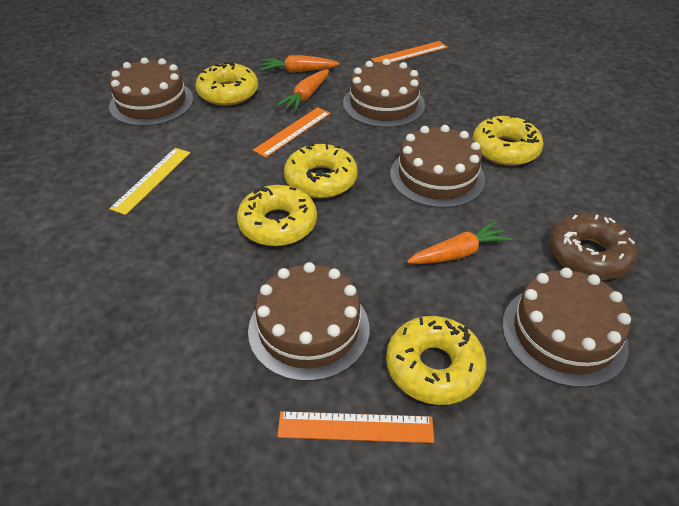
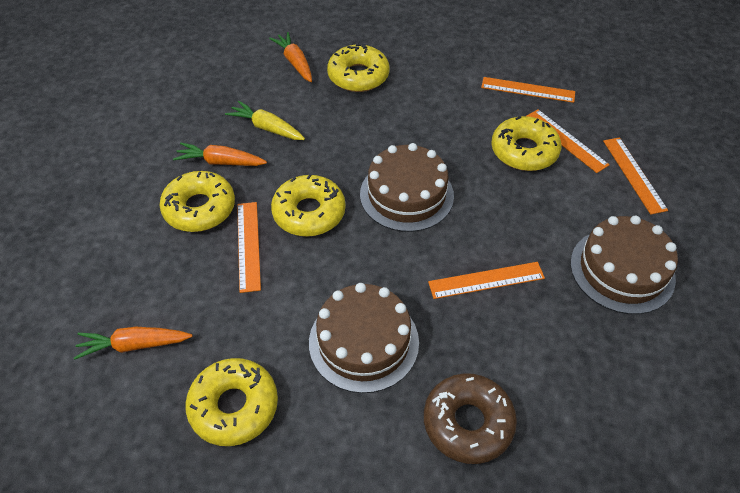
brown cake: [109,58,193,126] [248,262,370,381] [343,59,425,128] [390,125,485,208] [502,268,631,388] = 5 -> [309,283,419,393] [360,143,454,232] [570,215,678,314] = 3
orange ruler: [253,107,331,158] [277,411,434,443] [371,41,448,62] = 3 -> [237,202,261,293] [428,262,545,299] [481,77,575,103] [527,109,610,173] [603,137,668,215] = 5
yellow carrot: none = 0 -> [225,101,305,140] = 1
yellow ruler: [109,148,190,215] = 1 -> none = 0

